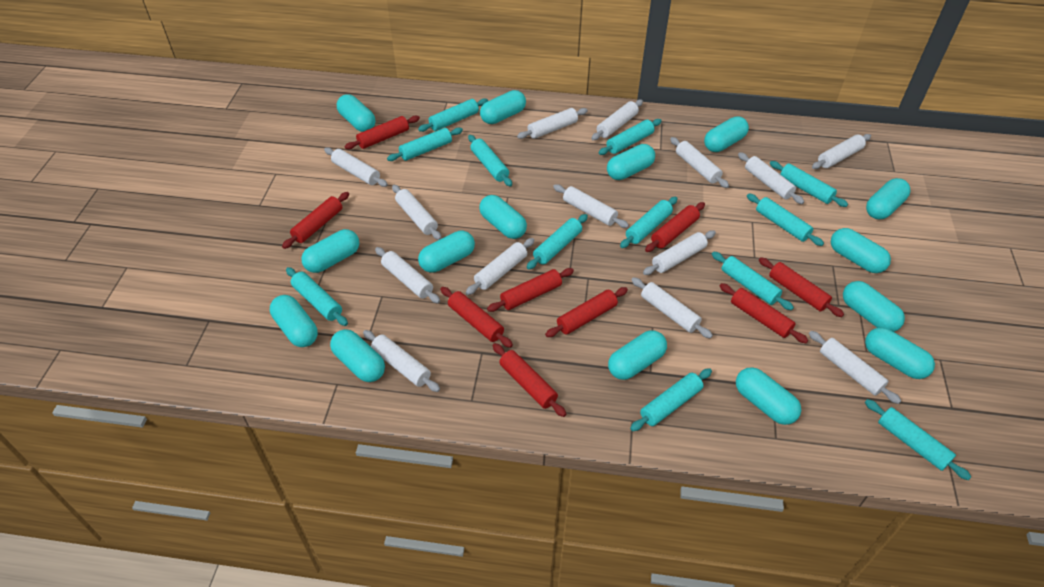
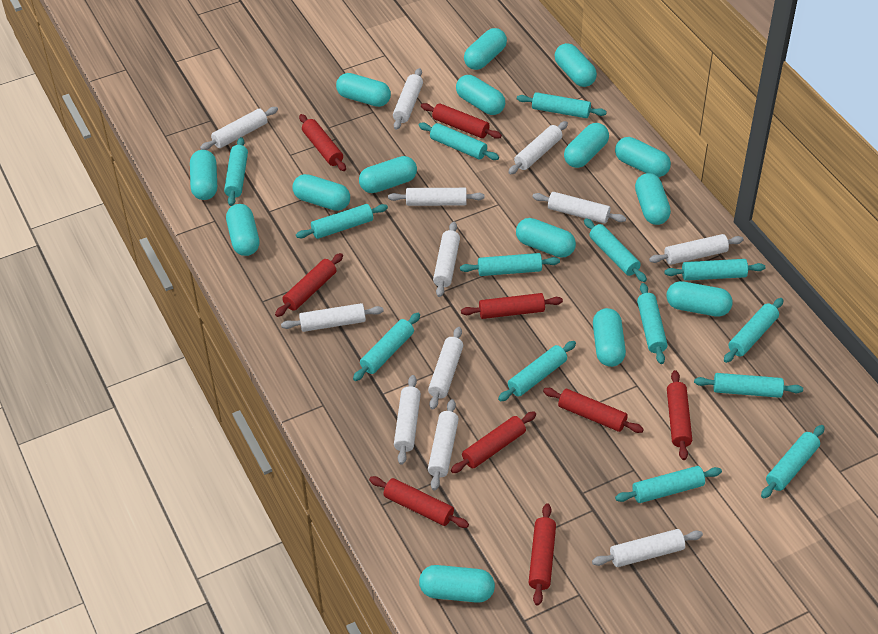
turquoise rolling pin: [286,267,348,326] [387,128,463,161] [418,98,488,132] [468,135,512,187] [526,214,588,270] [598,119,662,155] [620,197,678,248] [630,368,712,431] [712,251,794,310] [747,193,824,246] [770,161,848,207] [865,399,971,480] = 12 -> [224,137,248,206] [296,204,388,239] [353,313,420,381] [419,123,499,160] [460,253,560,276] [498,341,576,402] [517,92,607,118] [584,218,647,282] [615,466,722,503] [637,283,668,364] [664,259,765,281] [694,373,803,398] [724,298,783,363] [761,425,825,499] = 14
white rolling pin: [324,147,388,187] [363,330,440,392] [375,247,440,303] [392,185,442,240] [466,238,534,295] [517,108,588,139] [553,184,629,228] [591,99,643,140] [631,277,713,339] [643,231,716,275] [670,137,729,188] [738,152,804,204] [809,331,901,404] [812,134,871,169] = 14 -> [200,107,278,150] [281,303,384,332] [388,188,485,206] [393,68,423,130] [394,375,421,465] [428,327,463,410] [428,399,459,490] [433,222,460,297] [508,121,568,174] [532,192,626,224] [592,529,703,567] [649,234,744,265] = 12

